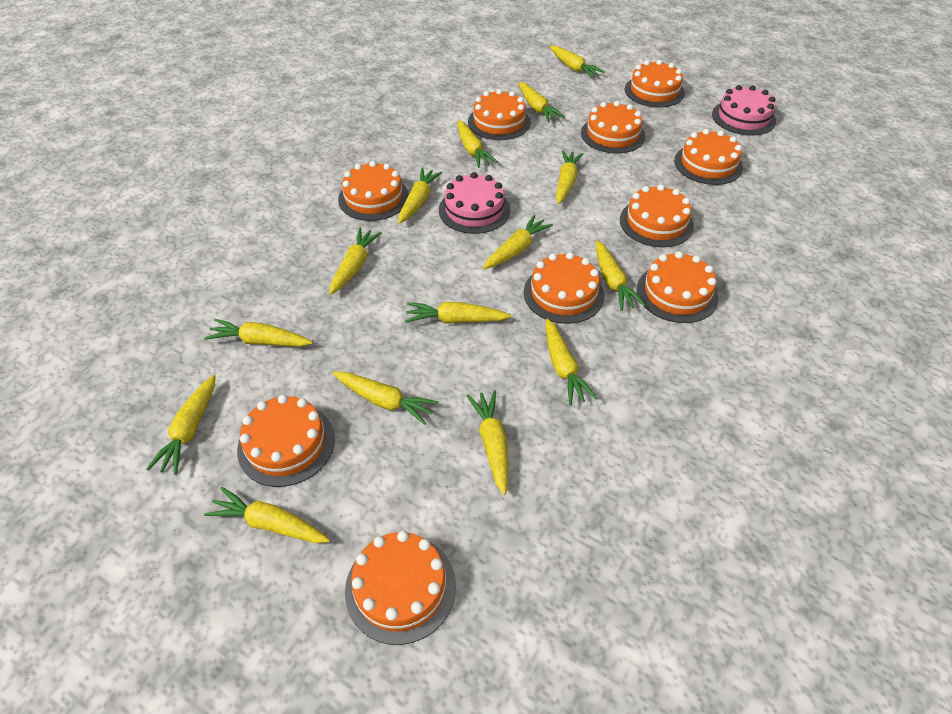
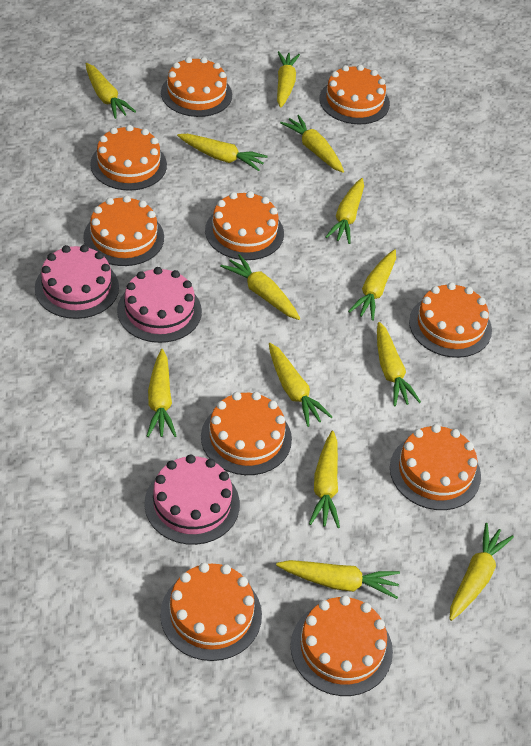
pink cake: [439,172,510,234] [712,85,776,135] = 2 -> [35,245,119,319] [117,267,202,343] [144,454,240,545] = 3
yellow carrot: [146,375,216,475] [204,319,313,347] [204,487,330,543] [329,228,382,295] [332,372,439,425] [398,168,443,224] [405,302,511,324] [457,120,498,168] [467,390,509,495] [483,215,553,269] [519,82,565,122] [546,319,598,406] [550,46,605,78] [556,150,583,204] [596,240,646,311] = 15 -> [86,63,136,119] [147,349,176,437] [177,134,268,171] [220,254,300,320] [269,343,333,427] [276,560,400,599] [277,51,300,108] [280,115,344,173] [309,431,340,528] [326,178,364,244] [348,249,396,321] [377,322,421,406] [449,523,514,621] = 13

